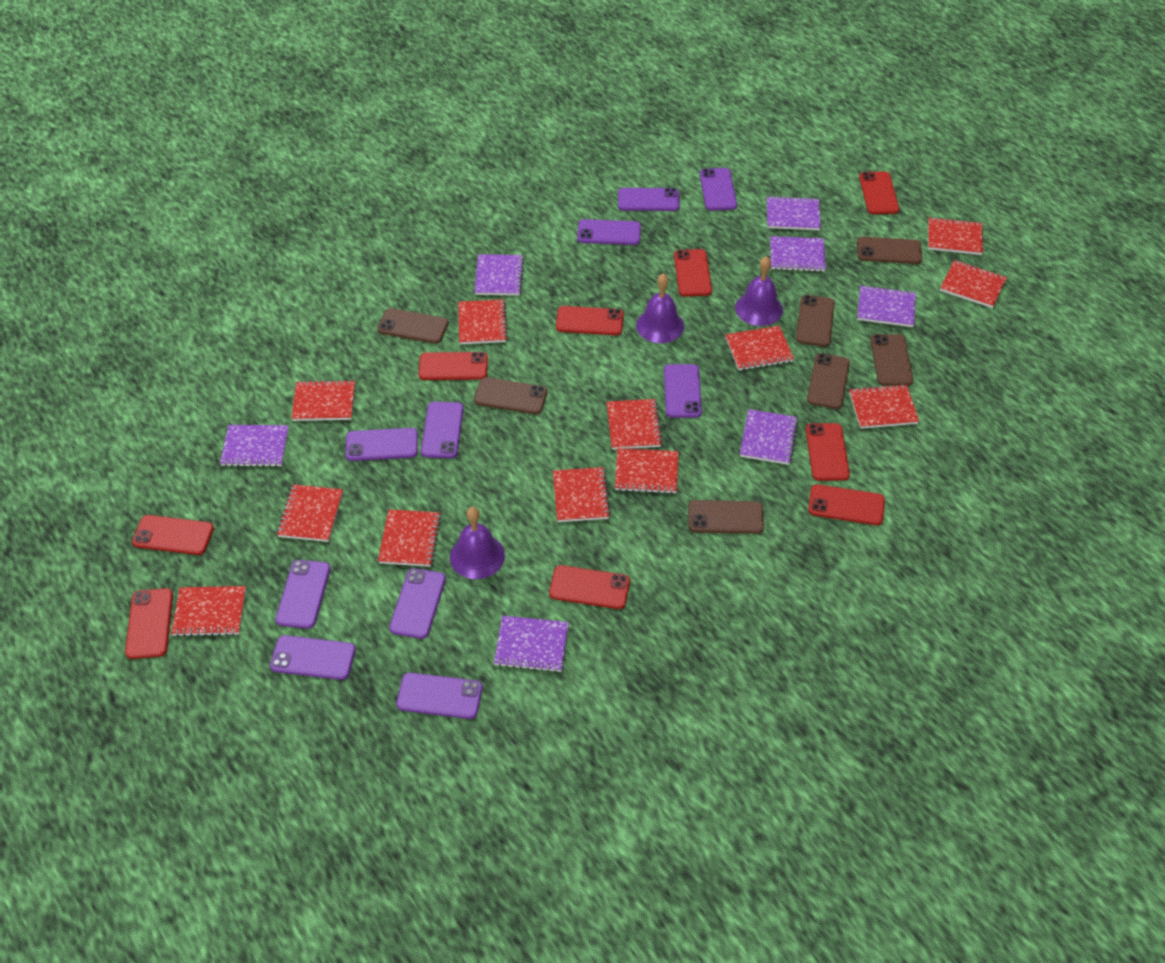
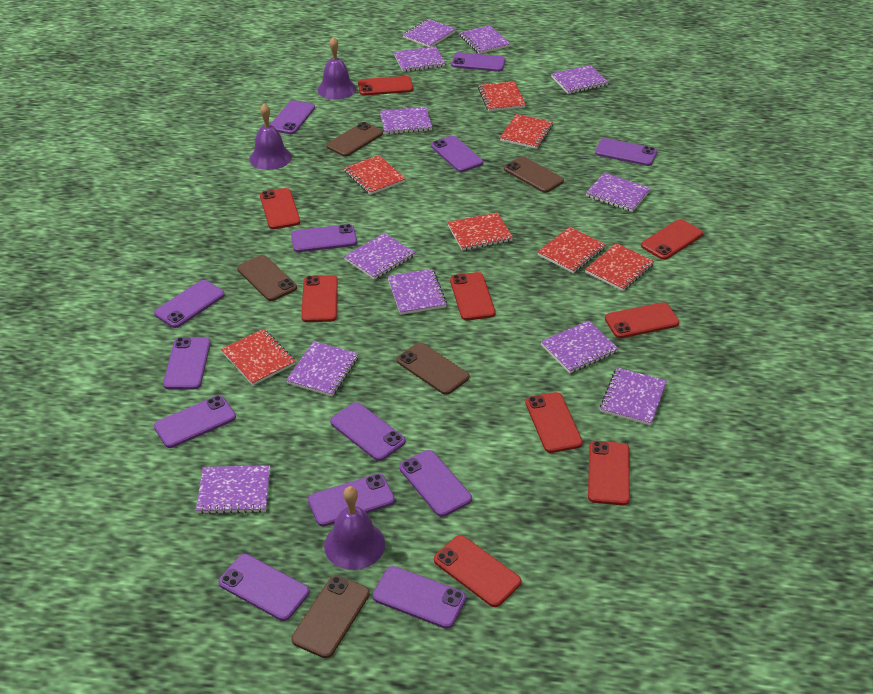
brown phone: [377,308,448,344] [474,377,547,414] [688,500,764,534] [796,295,835,347] [807,353,850,409] [857,237,922,264] [871,334,913,386] = 7 -> [237,255,297,301] [291,575,370,658] [326,122,383,157] [397,343,469,395] [504,156,564,193] = 5
purple notebook: [220,425,289,467] [474,254,524,296] [494,616,569,673] [740,409,798,465] [767,196,821,230] [770,236,826,272] [857,285,916,327] = 7 -> [196,465,270,514] [286,341,359,396] [344,233,415,280] [380,107,432,134] [388,269,447,315] [394,46,445,72] [403,19,456,47] [459,25,510,54] [541,321,619,373] [551,65,608,94] [586,173,651,212] [600,367,667,426] = 12
purple phone: [270,635,356,680] [275,560,331,629] [345,428,418,461] [389,568,446,639] [396,673,483,719] [421,402,463,458] [577,219,641,245] [618,188,680,211] [664,364,702,418] [700,168,737,211] = 10 -> [154,280,225,328] [154,395,236,448] [163,337,211,390] [219,554,309,621] [270,100,315,134] [291,224,357,252] [308,474,395,527] [330,402,405,461] [373,566,466,629] [399,450,472,517] [431,136,483,172] [451,52,505,72] [595,138,657,166] = 13
red notebook: [171,586,246,637] [277,485,343,542] [291,380,355,421] [378,509,441,567] [458,299,508,344] [553,467,610,522] [607,399,663,450] [615,448,678,494] [725,326,794,371] [849,384,919,429] [928,217,983,255] [940,260,1007,308] = 12 -> [221,329,296,385] [344,155,406,195] [448,212,513,251] [478,81,526,111] [500,114,553,149] [537,227,606,273] [585,243,654,291] = 7

